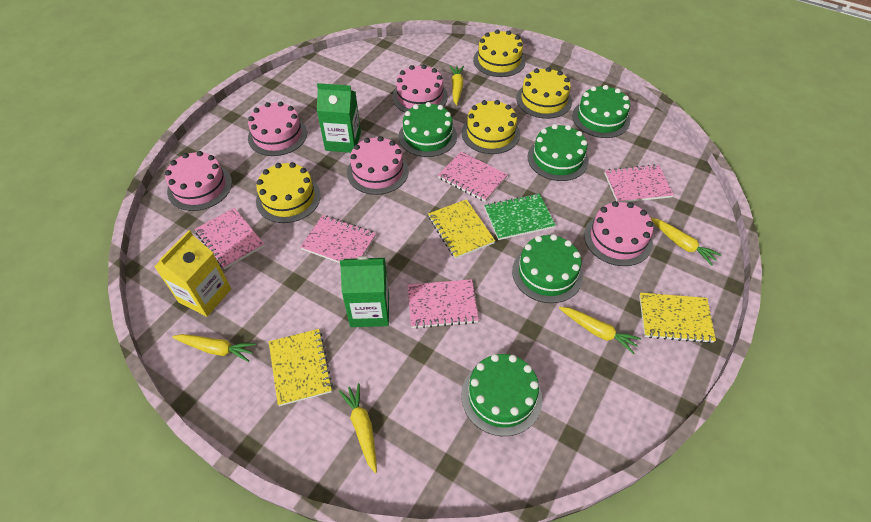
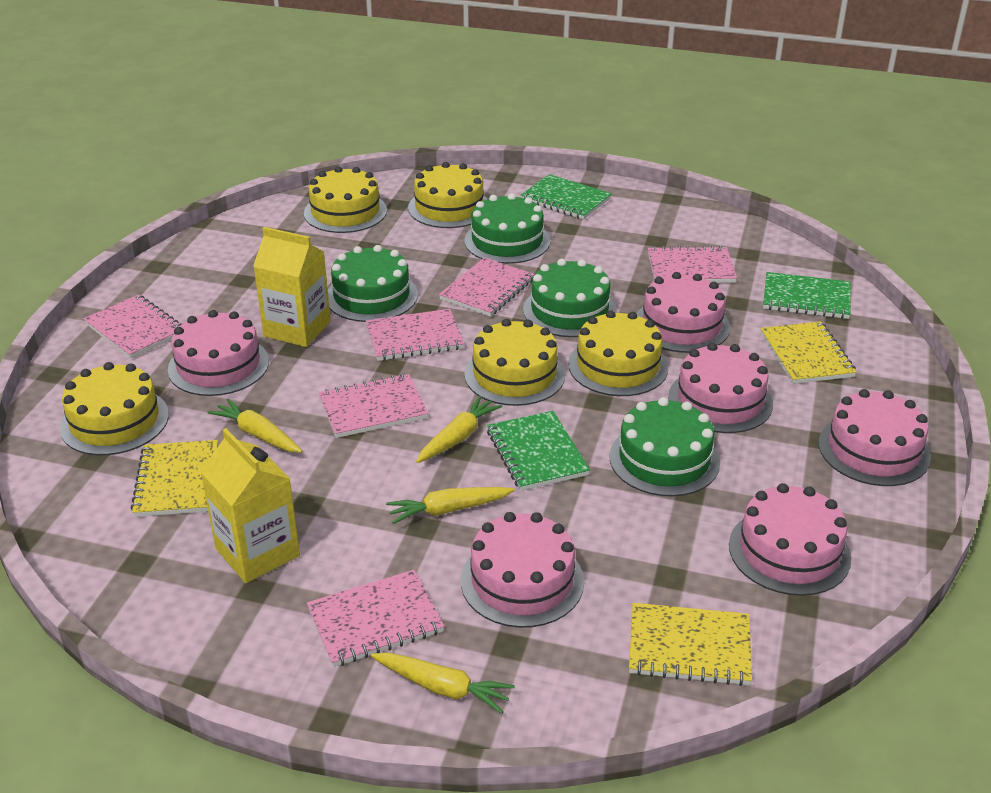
green cake: [399,102,457,157] [461,354,542,436] [512,234,583,303] [527,124,589,181] [572,85,630,138] = 5 -> [328,245,418,322] [464,193,550,264] [523,259,617,337] [609,397,720,497] = 4
green carton: [317,83,361,153] [340,256,389,327] = 2 -> none = 0
green notebook: [484,193,556,240] = 1 -> [487,411,590,491] [520,174,612,220] [763,272,851,319] = 3
pink cake: [165,151,232,211] [248,101,307,156] [347,136,409,195] [393,64,448,112] [584,201,653,266] = 5 -> [168,310,269,396] [461,512,584,628] [637,272,730,353] [668,343,773,433] [729,483,851,596] [818,389,931,486] = 6
pink notebook: [195,208,264,269] [300,215,376,263] [407,279,479,329] [438,152,508,202] [604,164,674,202] = 5 -> [83,295,182,359] [307,570,444,667] [319,374,429,438] [366,309,464,361] [439,257,535,317] [648,246,737,283] = 6
yellow cake: [256,162,321,223] [462,100,520,154] [473,29,526,77] [516,67,572,119] = 4 -> [60,362,169,455] [304,166,387,233] [408,162,487,228] [464,319,565,406] [568,310,668,396] = 5
yellow carrot: [172,334,256,362] [339,383,377,473] [450,66,464,105] [559,307,641,354] [651,218,721,266] = 5 -> [208,399,302,453] [371,652,515,714] [386,487,515,524] [416,396,502,463] = 4
yellow carton: [154,230,231,317] = 1 -> [200,428,300,583] [253,227,331,347] = 2

